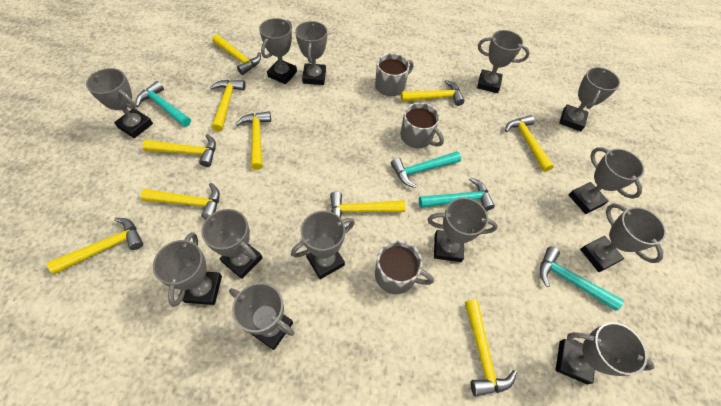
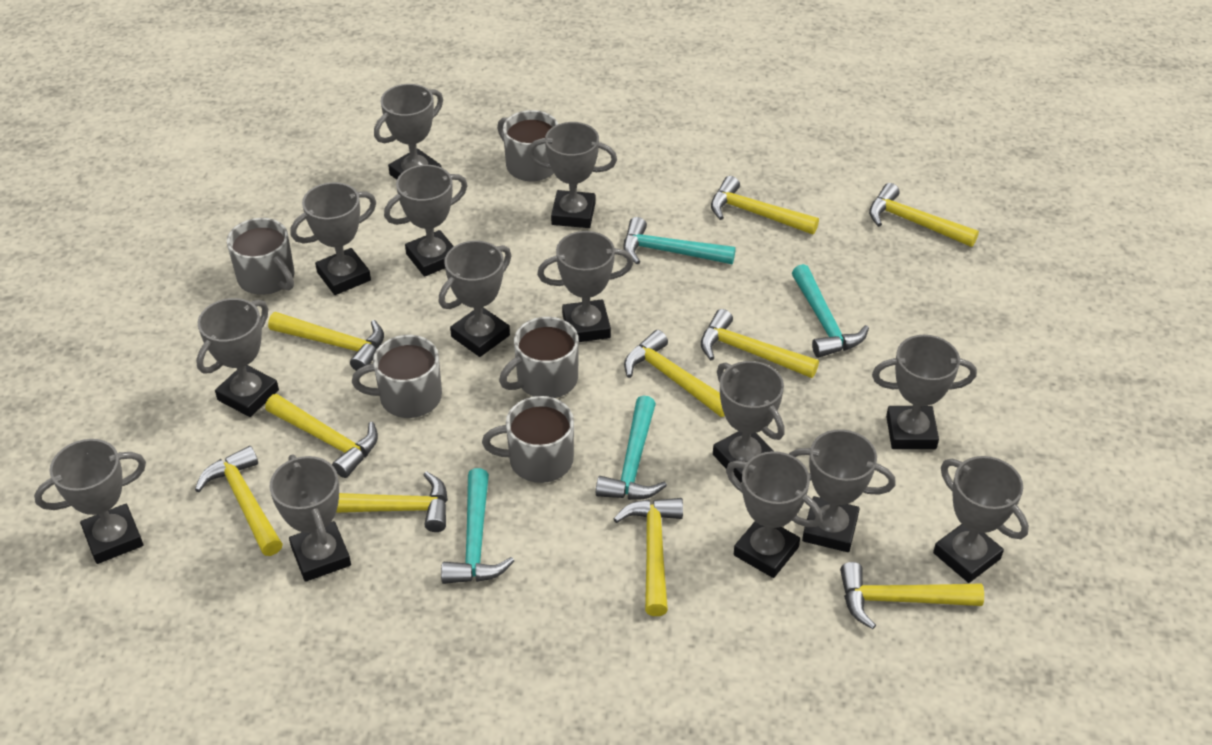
grey mug: [375,53,414,96] [375,241,434,294] [400,102,444,148] = 3 -> [227,218,295,295] [352,335,442,418] [482,396,574,483] [497,110,558,181] [499,317,579,398] = 5
grey trophy: [86,68,153,138] [153,232,222,307] [201,209,263,279] [229,283,294,350] [259,18,297,84] [291,211,355,279] [295,21,327,85] [427,198,498,262] [477,30,530,93] [556,322,655,384] [559,67,620,131] [569,147,644,214] [580,204,666,272] = 13 -> [34,439,146,564] [196,298,279,417] [269,454,351,582] [290,182,376,295] [374,84,443,180] [384,165,468,277] [438,240,511,357] [528,122,617,228] [537,231,633,342] [713,361,785,483] [726,451,822,578] [789,429,896,552] [872,335,977,449] [933,456,1029,583] = 14

